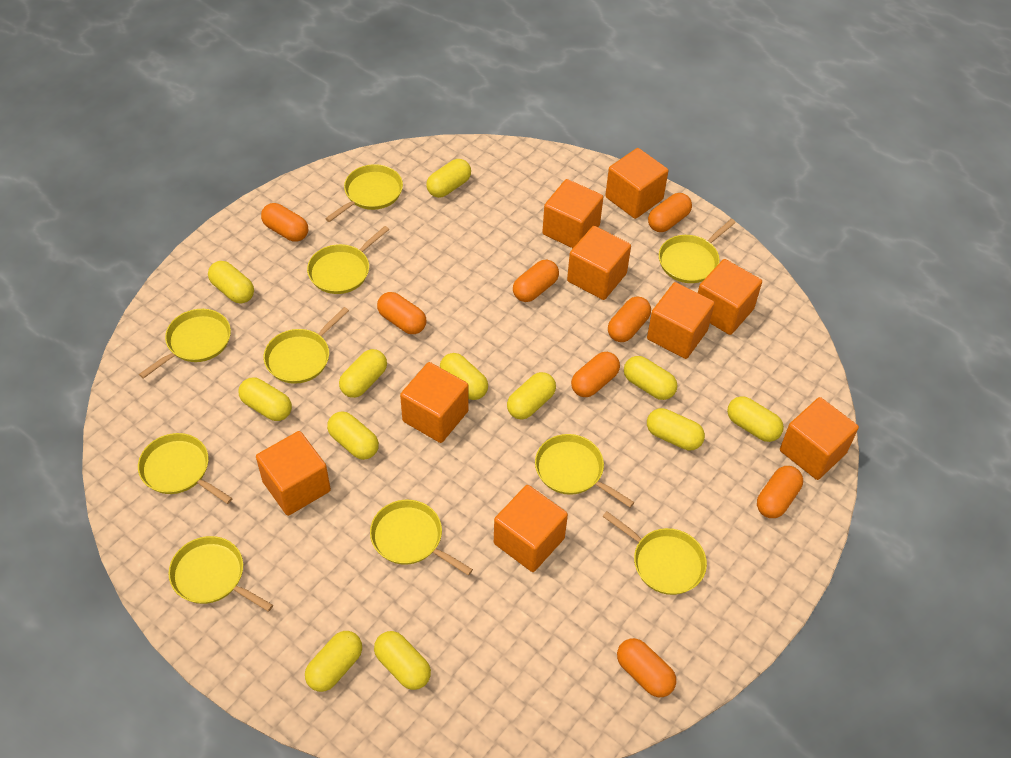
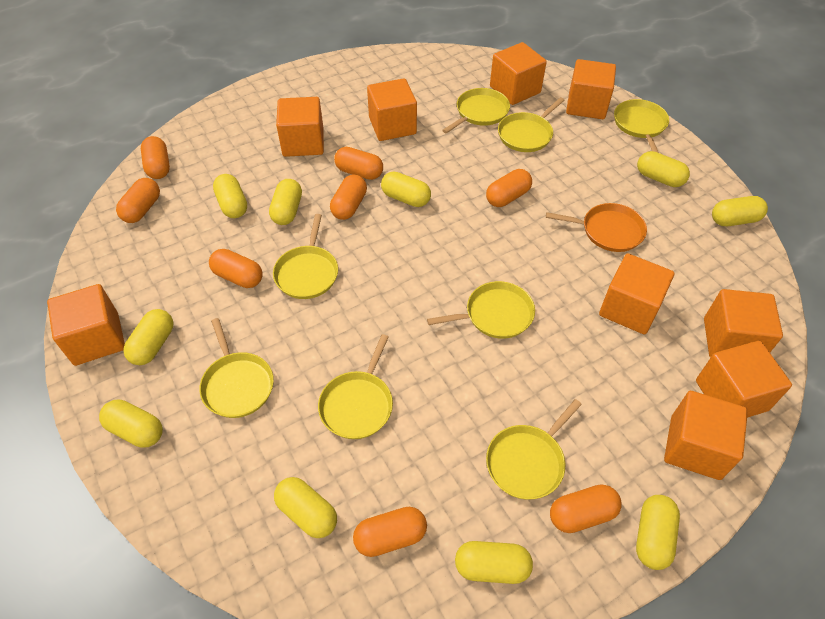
orange pan: none = 0 -> [546,203,647,252] = 1
yellow capsule: [208,261,254,304] [238,378,292,421] [305,631,362,692] [327,412,379,460] [339,349,387,398] [374,631,431,690] [426,159,471,198] [440,353,488,400] [507,372,556,419] [624,356,677,400] [647,408,705,450] [727,396,784,442] = 12 -> [99,400,163,448] [123,309,173,365] [213,174,247,218] [269,179,302,225] [274,477,337,538] [381,171,431,207] [455,541,533,584] [636,495,680,570] [637,151,690,187] [712,196,768,226] = 10
yellow pan: [138,433,233,504] [139,309,231,379] [169,536,273,612] [264,307,349,384] [307,226,389,294] [325,164,403,222] [370,500,473,575] [535,434,634,507] [602,511,707,595] [659,219,736,283] = 10 -> [199,318,274,418] [273,214,338,299] [318,334,393,439] [427,281,535,339] [442,88,510,134] [486,399,582,499] [498,97,565,152] [614,99,669,153] = 8

